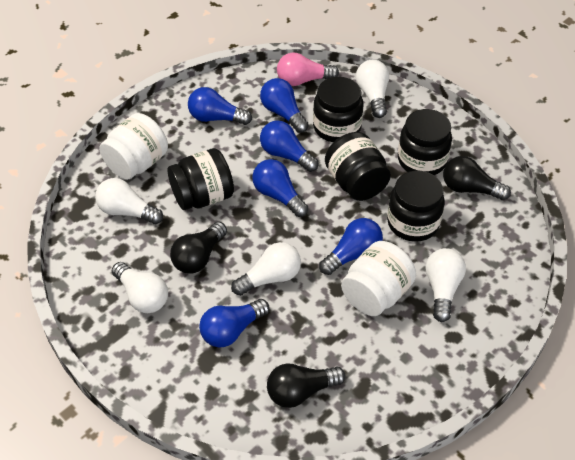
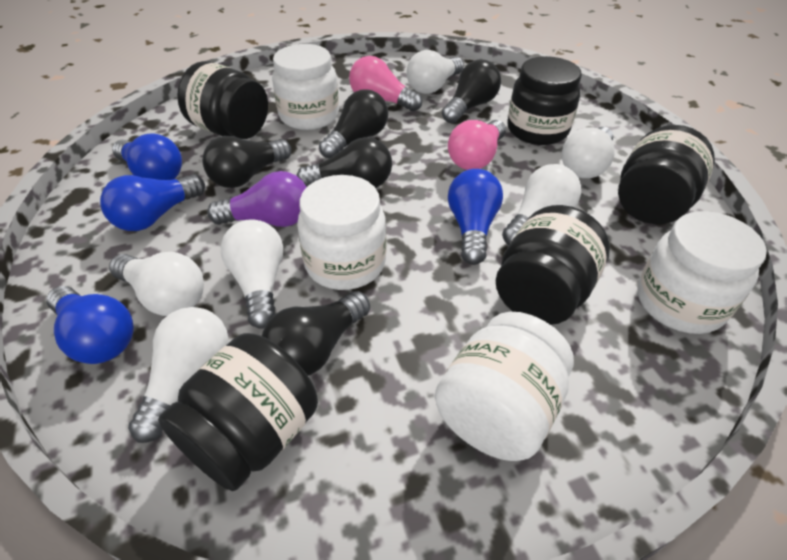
black light bulb: [170,222,227,274] [267,363,346,408] [443,156,511,200] = 3 -> [202,136,291,188] [262,291,370,376] [296,137,392,188] [319,89,388,159] [442,60,501,123] = 5
blue light bulb: [188,87,252,125] [199,299,269,348] [252,159,308,217] [260,78,309,133] [260,121,318,172] [319,218,383,275] = 6 -> [46,286,134,364] [100,174,205,231] [112,133,182,180] [448,169,503,265] = 4
pink light bulb: [277,53,339,86] = 1 -> [349,56,422,111] [448,120,506,170] = 2
purple light bulb: none = 0 -> [207,171,307,227] = 1
white jar: [99,113,168,180] [341,241,416,316] = 2 -> [272,44,339,130] [297,175,386,290] [435,312,574,461] [637,211,767,334] = 4
white light bulb: [95,178,163,224] [112,262,168,313] [231,242,301,296] [356,60,389,118] [426,248,466,322] = 5 -> [109,252,204,316] [128,307,229,443] [221,219,283,329] [406,50,464,94] [502,164,581,245] [562,127,615,178] = 6

